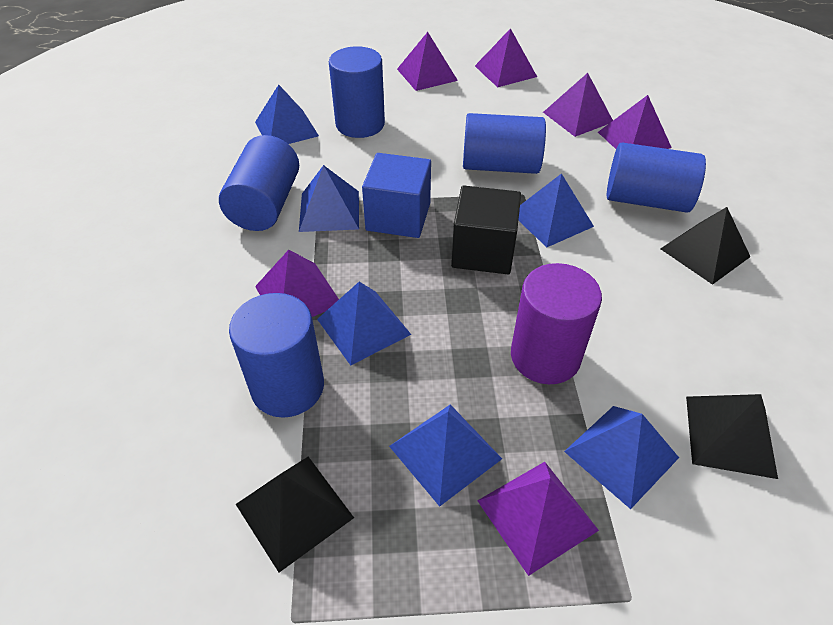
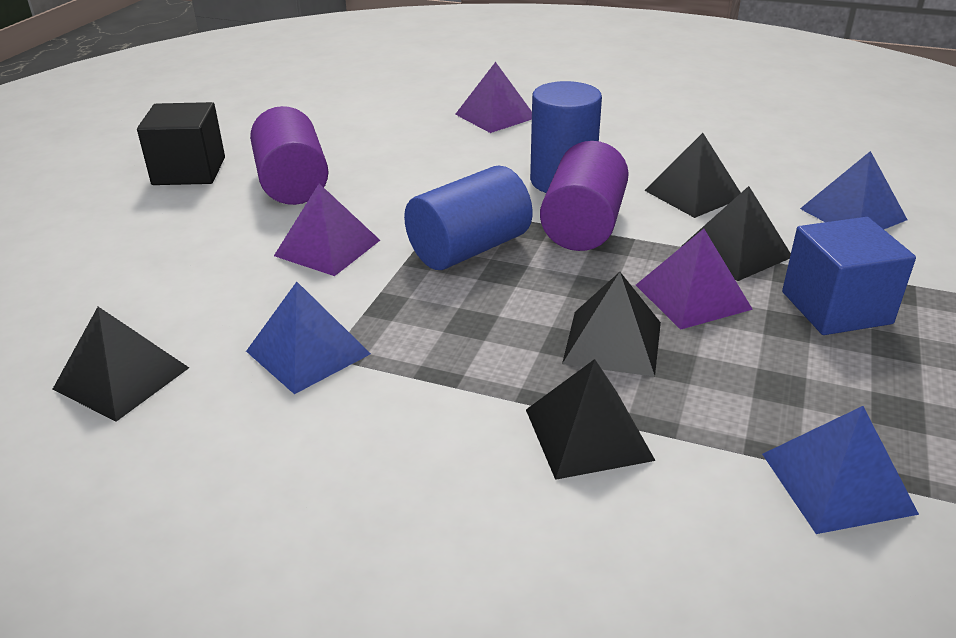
black pyramid: [236,457,354,572] [660,207,750,285] [686,394,778,479] = 3 -> [53,307,189,422] [526,359,656,480] [562,272,661,377] [644,133,741,218] [681,186,791,281] = 5
blue cylinder: [219,135,299,231] [229,293,324,418] [329,46,385,138] [463,113,546,174] [607,142,706,213] = 5 -> [404,165,533,270] [530,81,602,193] = 2
blue pyramid: [255,84,319,144] [299,165,359,232] [317,282,412,365] [389,404,502,507] [518,173,594,247] [564,406,679,509] = 6 -> [246,282,371,394] [762,406,919,534] [800,151,907,229] = 3
purple cylinder: [511,263,602,384] = 1 -> [250,106,328,205] [540,141,629,251] = 2
purple pyramid: [255,250,339,317] [397,32,458,91] [475,28,537,87] [477,462,599,576] [543,73,613,137] [598,95,672,149] = 6 -> [274,184,380,276] [455,62,532,133] [636,229,753,330] = 3

